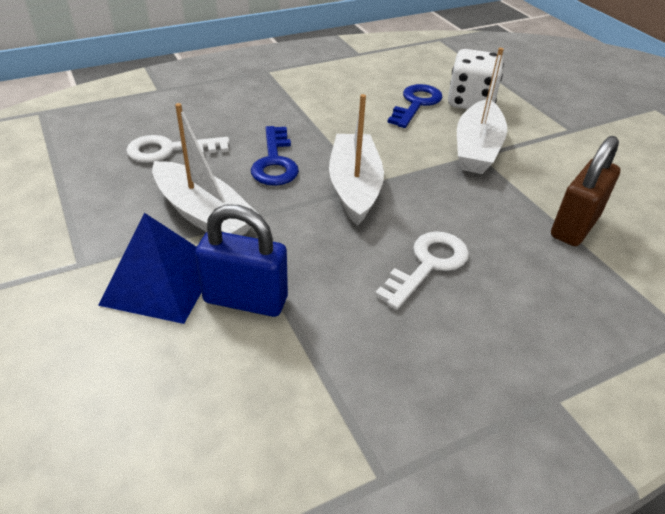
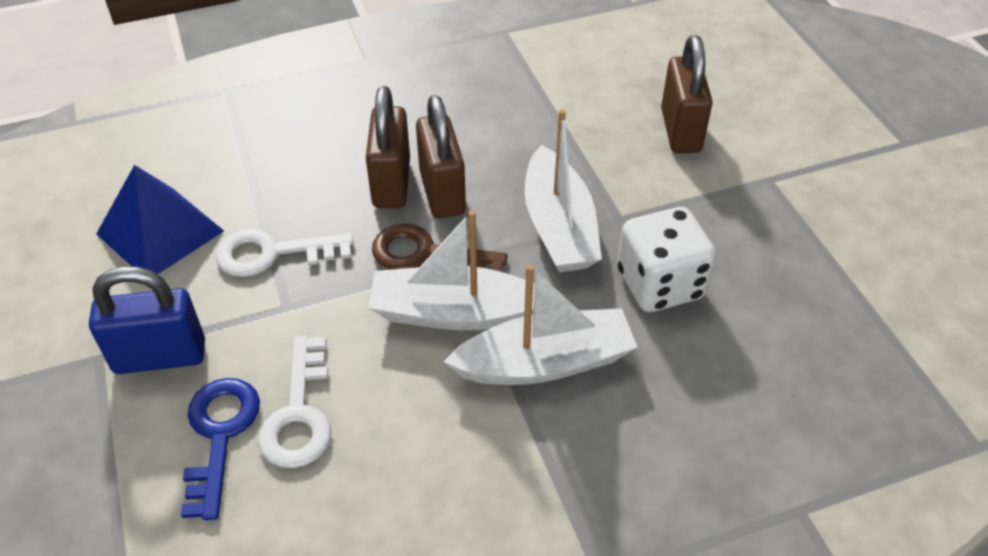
blue key: [251,126,299,186] [387,84,443,128] = 2 -> [181,378,260,520] = 1
brown key: none = 0 -> [372,224,508,272] = 1
brown padlock: [551,136,620,246] = 1 -> [366,86,410,208] [416,95,466,218] [661,35,713,153] = 3

